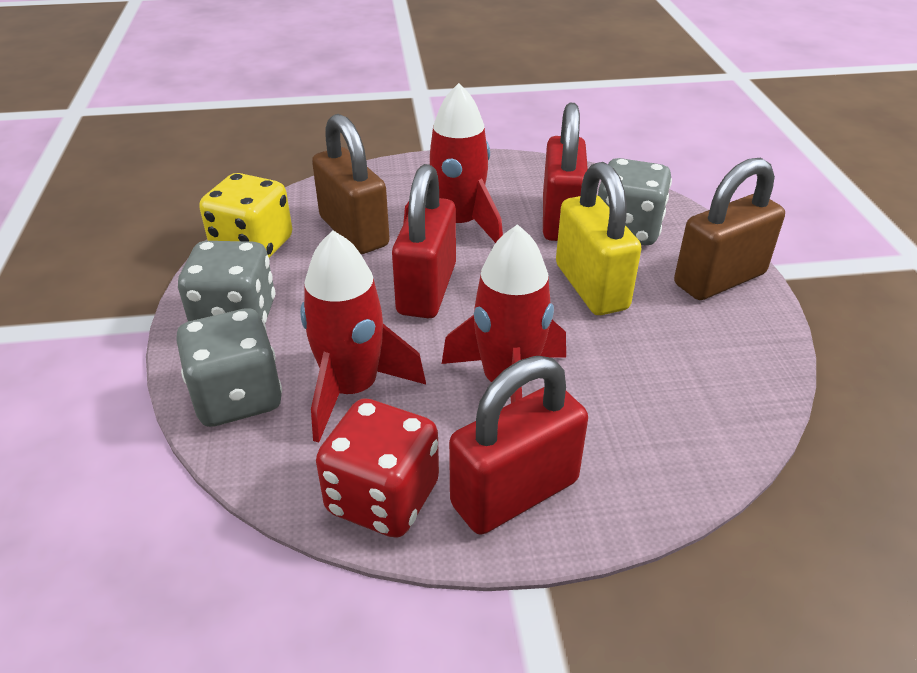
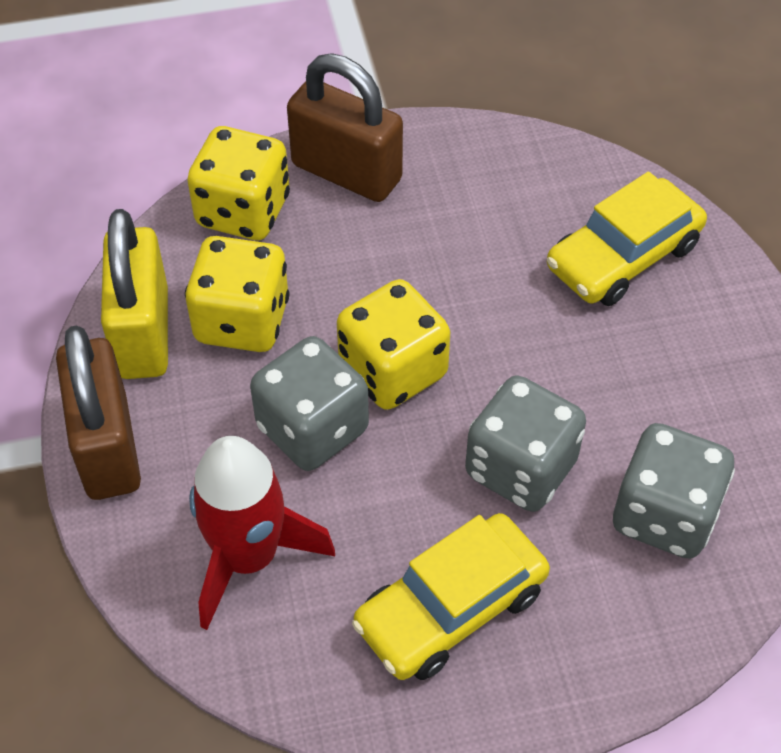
red dice: [316,398,439,538] = 1 -> none = 0
red padlock: [392,164,456,318] [449,356,588,535] [543,103,588,241] = 3 -> none = 0
red rocket: [300,230,426,443] [403,83,503,243] [442,224,566,403] = 3 -> [189,436,335,630] = 1
yellow car: none = 0 -> [352,513,550,680] [547,172,707,306] = 2
yellow dice: [199,173,292,258] = 1 -> [185,236,289,352] [187,126,290,240] [337,279,450,410] = 3

